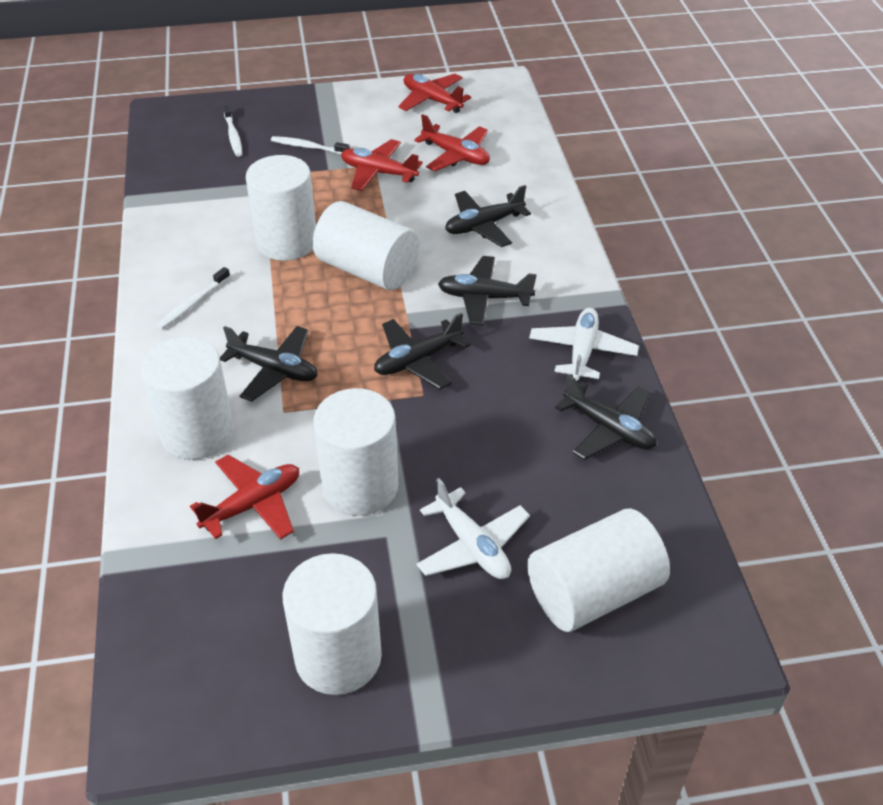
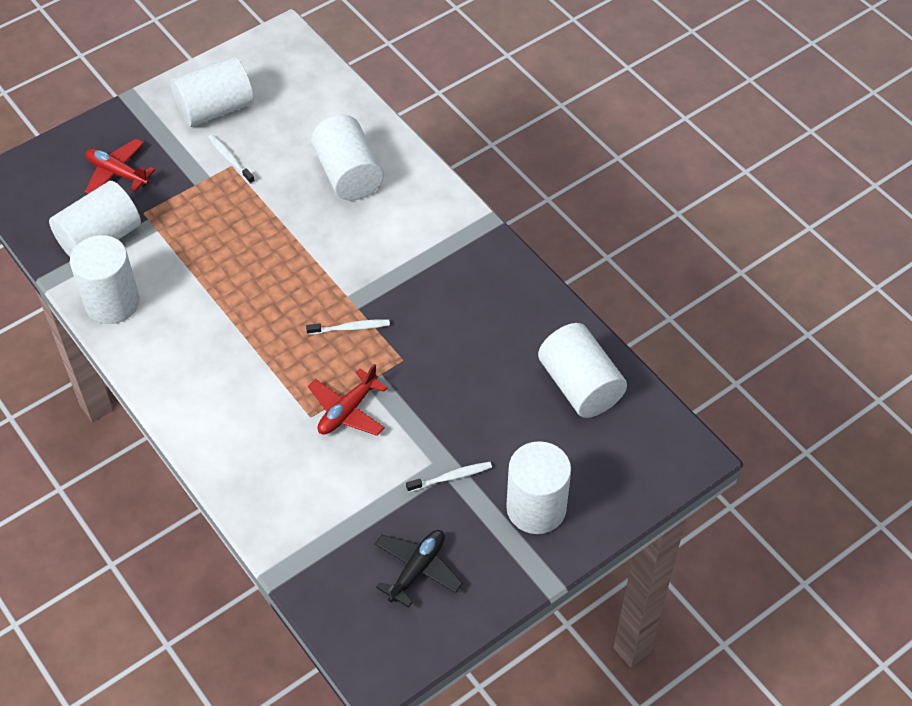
black plane: [220,326,318,401] [374,313,471,389] [438,256,537,325] [445,185,531,247] [555,375,656,460] = 5 -> [375,530,463,608] = 1
red plane: [190,455,299,540] [341,139,423,191] [398,74,471,113] [414,114,490,171] = 4 -> [85,139,155,194] [308,364,388,436] = 2
white plane: [416,478,530,579] [529,308,639,382] = 2 -> none = 0

